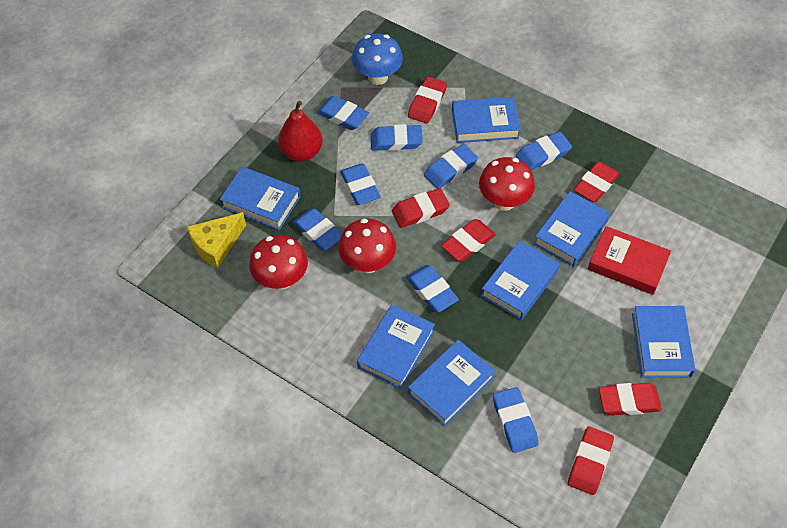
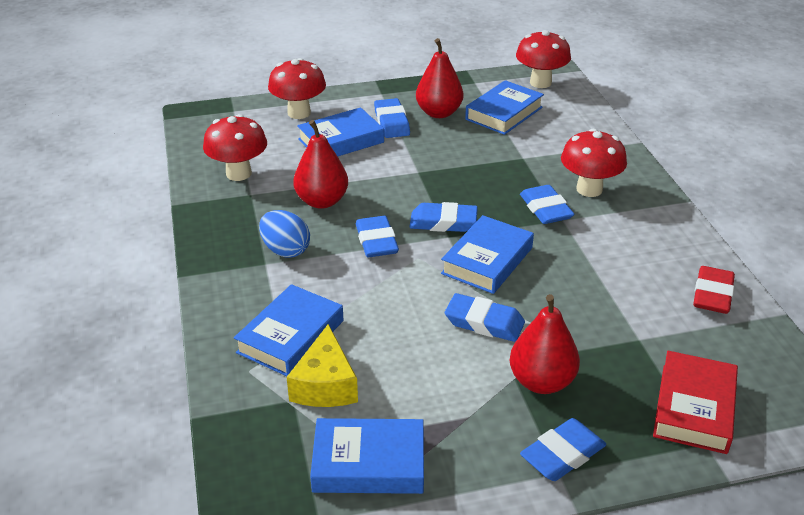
blue book: [220,167,301,230] [357,304,435,389] [408,340,495,427] [452,97,521,143] [481,240,560,320] [534,191,610,267] [632,306,695,378] = 7 -> [234,284,343,376] [297,107,384,156] [310,418,424,494] [441,215,534,294] [465,80,544,135] = 5
blue egg: none = 0 -> [259,210,310,258] = 1
blue eraser: [292,208,342,251] [316,96,369,130] [340,164,381,205] [371,124,423,151] [406,265,459,312] [424,144,478,189] [493,387,538,453] [516,131,572,170] = 8 -> [356,216,399,257] [374,98,410,138] [409,202,478,232] [445,293,525,342] [520,185,574,224] [520,418,606,481] = 6
blue mushroom: [352,33,403,85] = 1 -> none = 0
red eraser: [392,188,450,228] [408,76,447,124] [441,219,496,261] [568,426,614,495] [574,161,620,202] [599,383,662,416] = 6 -> [693,266,735,314] = 1
red mushroom: [249,235,308,290] [338,219,396,273] [479,157,535,211] = 3 -> [203,114,267,181] [268,58,326,119] [516,30,571,88] [561,129,627,197] = 4
red pear: [278,101,323,161] = 1 -> [293,120,348,209] [416,38,463,118] [510,294,580,394] = 3

